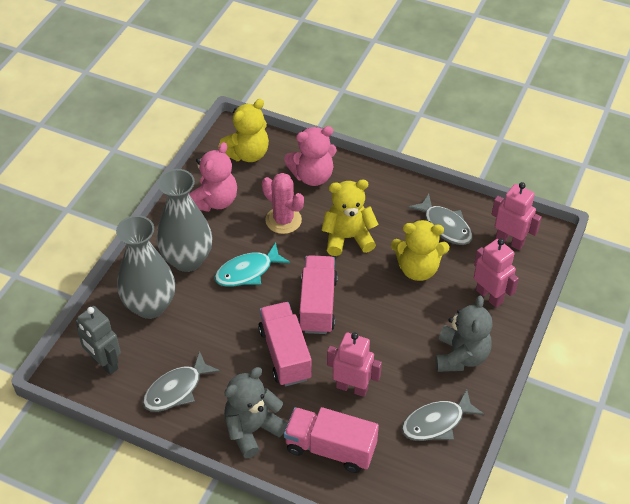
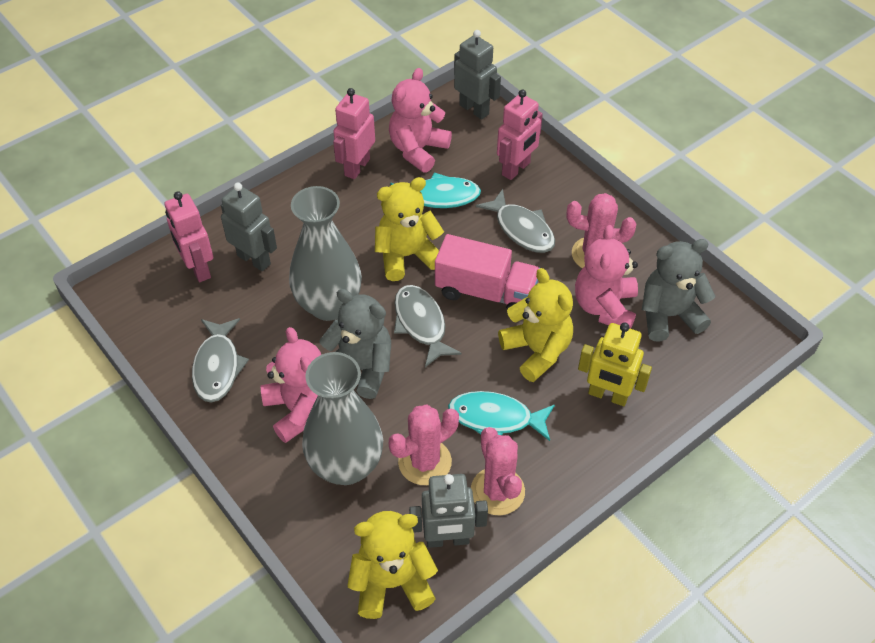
grey robot: [76,306,121,375] = 1 -> [221,183,277,271] [409,474,488,548] [454,30,501,120] = 3
pink cactus: [262,173,304,234] = 1 -> [389,404,459,485] [471,427,525,515] [566,193,636,268] = 3
pink teddy bear: [189,142,237,212] [284,126,337,186] = 2 -> [261,327,321,443] [389,68,452,173] [575,225,638,329] = 3
pink truck: [258,302,312,386] [284,407,379,473] [298,255,338,334] = 3 -> [435,234,540,309] = 1
turquoise fish: [214,243,290,287] = 1 -> [390,172,481,208] [448,391,555,441] = 2
yellow robot: none = 0 -> [578,322,652,406] = 1

